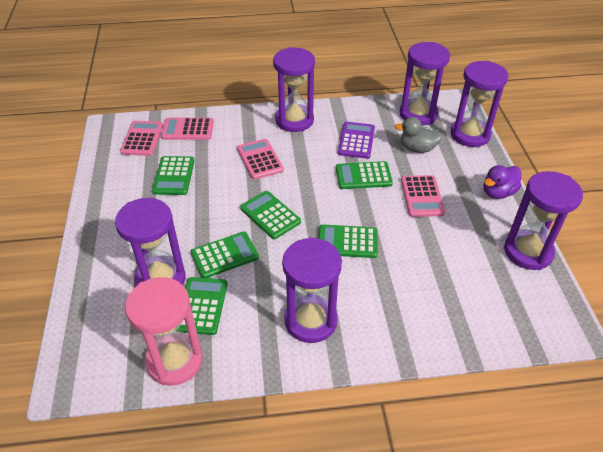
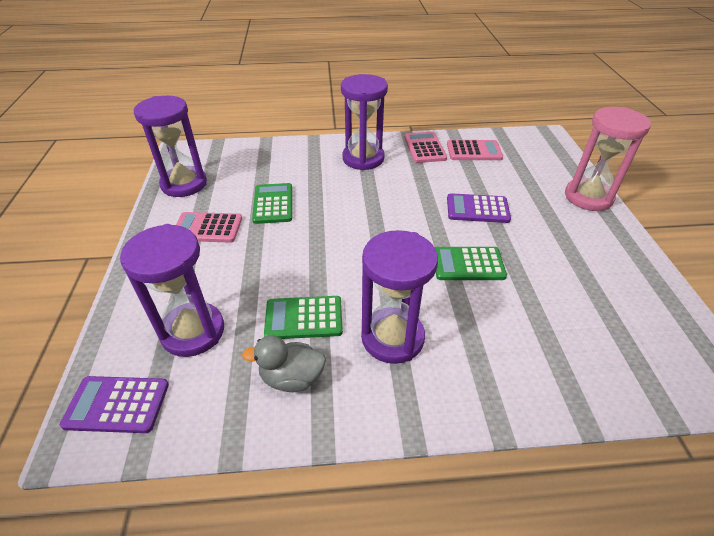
green calculator: [152,156,195,195] [177,277,228,335] [191,232,259,278] [240,191,301,239] [319,224,378,258] [336,161,393,189] = 6 -> [252,183,292,224] [264,296,343,339] [435,247,507,280] = 3
pink calculator: [120,121,163,156] [161,118,214,140] [237,139,284,180] [401,175,445,217] = 4 -> [176,212,242,243] [404,132,447,163] [447,140,503,160] = 3
purple calculator: [338,122,375,159] = 1 -> [59,376,169,433] [447,193,511,223] = 2
purple duck: [483,165,521,199] = 1 -> none = 0
purple hourglass: [115,198,186,286] [273,47,315,132] [282,237,342,343] [400,42,450,126] [451,61,509,147] [504,171,583,270] = 6 -> [120,224,224,357] [134,96,207,197] [341,74,388,171] [361,230,438,364] = 4

